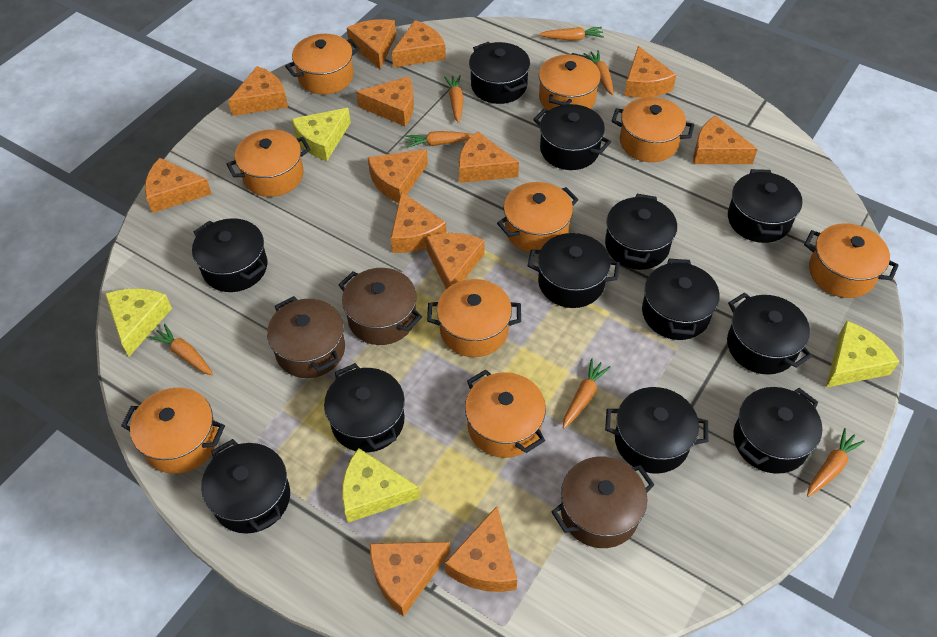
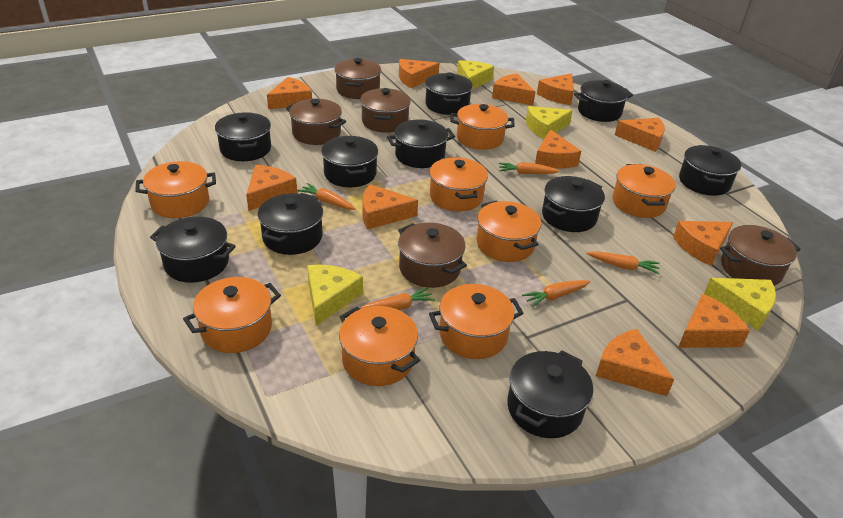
black pot: [192,218,267,292] [201,439,290,533] [324,363,405,452] [469,42,530,104] [528,233,620,308] [533,104,611,170] [605,194,677,270] [605,387,708,474] [642,259,720,340] [727,292,812,375] [728,169,802,243] [733,387,822,474] = 12 -> [150,217,236,283] [215,112,271,161] [258,193,323,255] [321,136,378,187] [387,119,455,168] [425,73,473,115] [507,350,593,438] [542,176,605,232] [574,80,633,122] [679,145,741,196] = 10
brown pot: [267,296,345,378] [339,268,422,345] [552,457,655,548] = 3 -> [286,99,346,145] [334,58,381,99] [360,88,411,133] [398,223,467,288] [720,225,801,286] = 5
orange carrot: [149,324,213,375] [405,131,473,148] [444,75,464,123] [539,27,604,41] [563,358,611,429] [583,50,614,95] [807,428,865,497] = 7 -> [297,183,356,210] [360,288,435,310] [499,162,560,174] [522,280,591,307] [586,251,660,274] = 5
orange cheese: [145,158,212,213] [228,66,288,116] [347,19,396,69] [356,76,414,126] [368,149,428,203] [370,542,450,617] [391,191,447,253] [392,20,446,67] [426,233,485,289] [445,506,517,592] [459,131,519,183] [624,46,676,98] [693,116,758,164] = 13 -> [246,165,297,211] [267,77,312,109] [362,184,418,230] [399,59,439,88] [492,73,535,105] [535,129,581,169] [537,73,574,105] [596,329,674,396] [615,118,665,152] [673,221,733,266] [678,294,750,348] = 11
orange pot: [121,387,225,474] [227,129,311,197] [285,34,360,95] [427,279,521,357] [465,370,546,458] [497,182,579,252] [539,53,601,110] [612,97,694,162] [804,223,899,298] = 9 -> [135,161,216,218] [183,277,281,353] [339,306,420,386] [429,157,488,212] [429,284,524,359] [450,104,515,150] [477,200,541,262] [613,164,676,218] = 8

